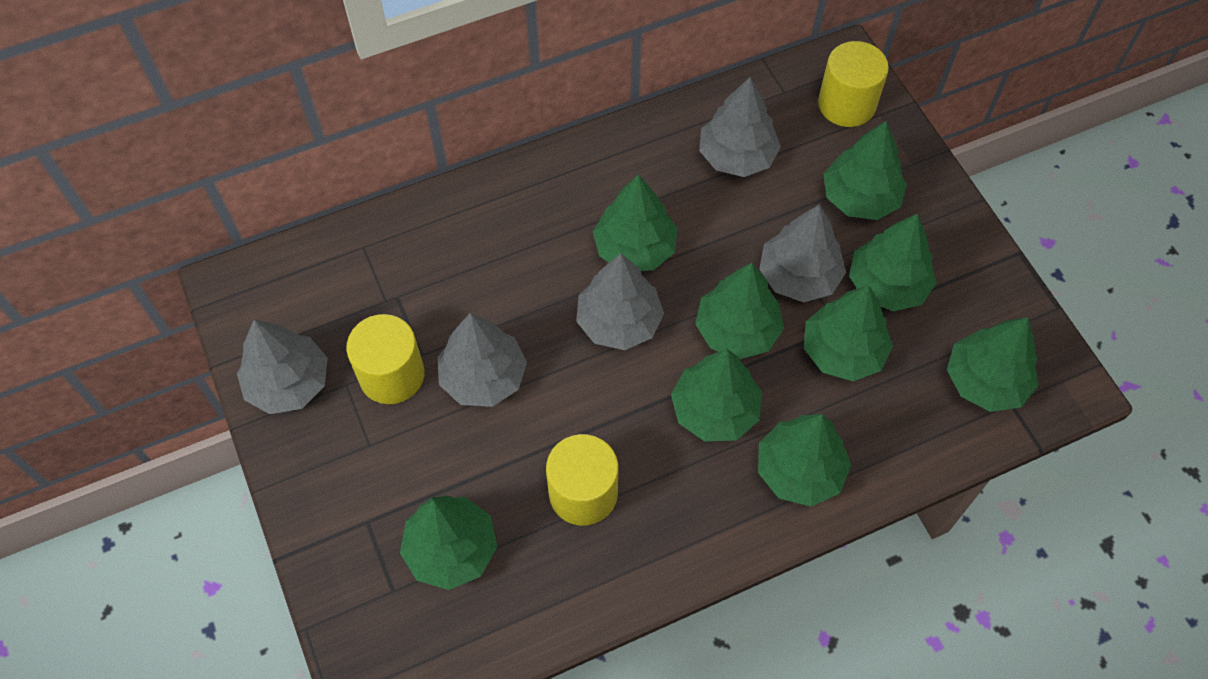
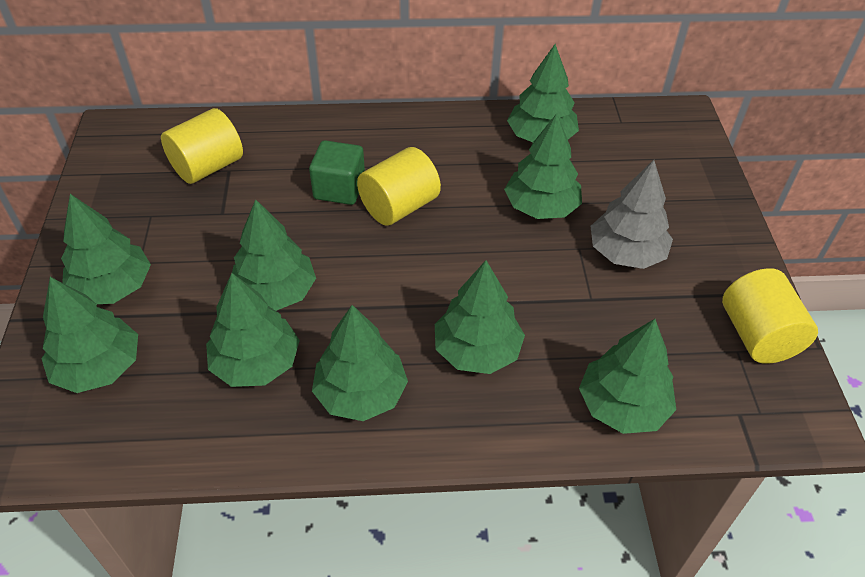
green cube: none = 0 -> [309,140,365,205] = 1
grey tree: [237,319,328,414] [438,313,527,407] [576,254,664,350] [699,77,781,177] [759,204,846,302] = 5 -> [591,160,673,269] = 1

